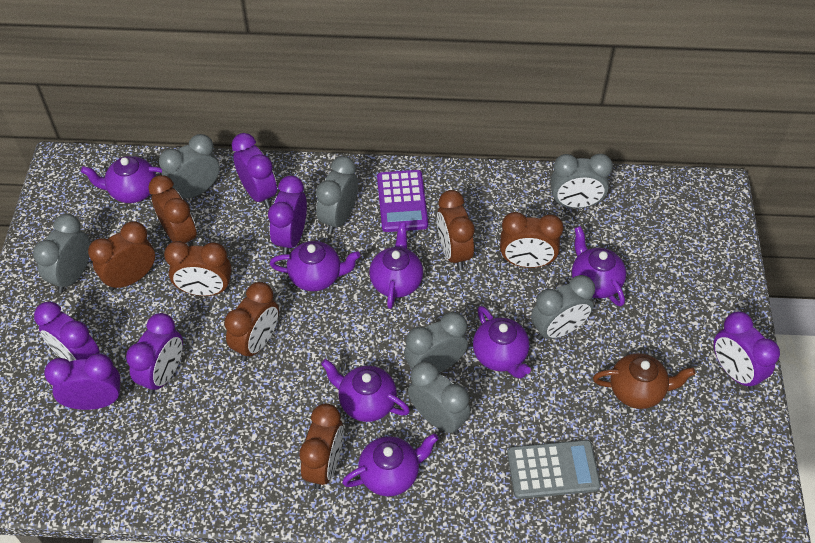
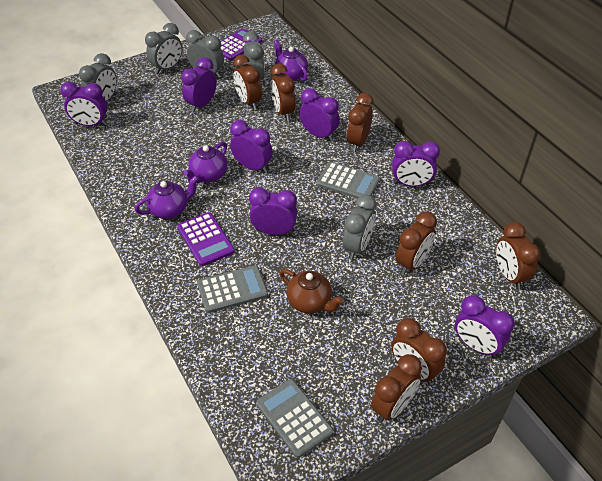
grey calculator: [507,440,601,499] = 1 -> [197,265,268,313] [256,379,333,458] [316,162,380,199] = 3
grey clock: [33,214,90,293] [159,134,220,198] [316,156,358,234] [404,312,468,373] [408,361,470,435] [531,275,595,340] [551,154,613,208] = 7 -> [79,53,117,102] [145,23,183,74] [186,30,224,78] [243,31,265,80] [343,195,376,259] = 5
purple calculator: [377,170,428,232] = 1 -> [177,212,235,266] [221,28,262,60] = 2
purple clock: [34,302,100,362] [44,354,122,410] [126,313,183,395] [232,133,277,208] [268,175,307,254] [714,312,780,390] = 6 -> [60,82,107,126] [181,57,217,112] [230,120,273,173] [249,187,297,235] [299,88,339,141] [392,141,440,187] [455,295,515,357] = 7
purple teapot: [81,156,162,203] [270,241,361,291] [321,359,410,422] [342,433,438,496] [369,223,423,309] [473,306,531,379] [572,226,626,306] = 7 -> [135,175,199,219] [184,142,228,183] [274,39,308,81] = 3

